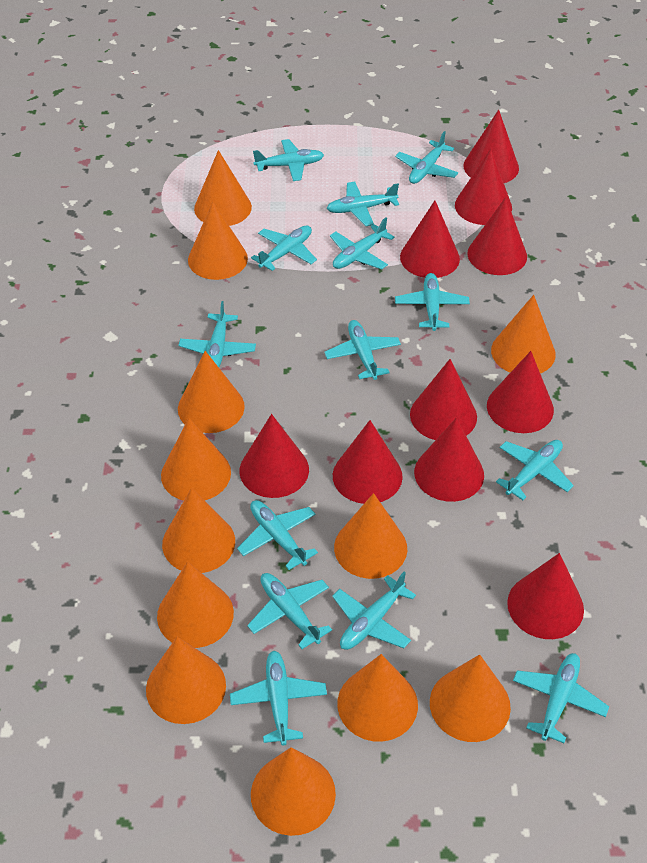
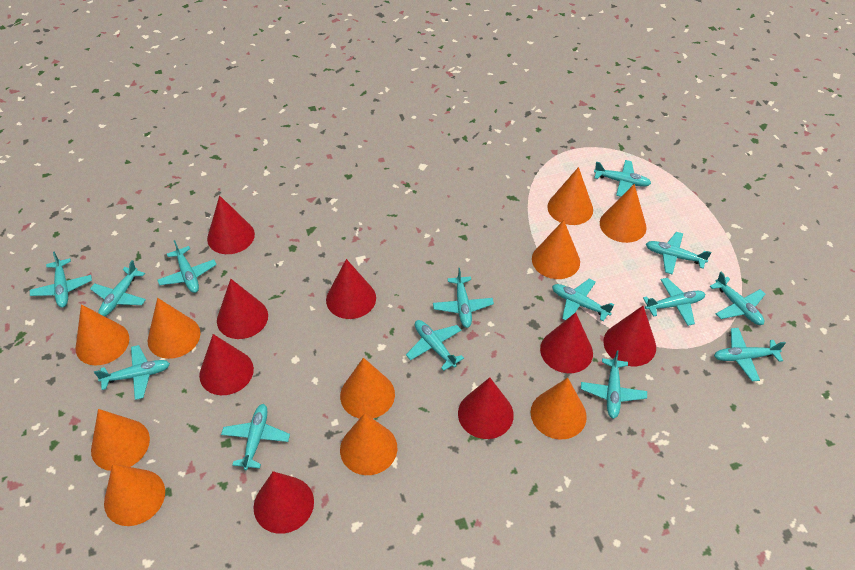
orange cone: [146,637,226,724] [157,561,234,648] [161,418,231,501] [162,488,235,573] [178,351,245,433] [188,202,248,280] [194,150,252,226] [251,747,336,836] [334,493,407,579] [337,654,418,742] [430,654,511,742] [491,295,556,373] = 12 -> [76,304,129,365] [91,409,150,471] [104,464,165,526] [148,298,201,359] [340,358,395,419] [340,413,397,475] [531,378,587,439] [532,220,580,279] [547,167,593,225] [600,184,647,243] = 10
red cone: [240,414,309,498] [333,420,403,504] [400,200,460,278] [410,359,477,440] [414,418,484,502] [455,149,512,225] [463,110,519,183] [467,197,527,275] [487,351,554,433] [507,553,584,639] = 10 -> [199,334,254,395] [207,196,255,254] [217,279,268,339] [254,471,314,534] [326,259,376,319] [458,377,514,439] [540,312,593,373] [603,306,656,366] = 8

